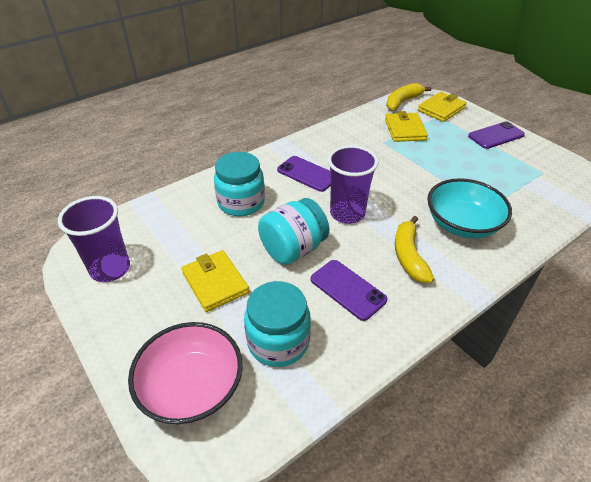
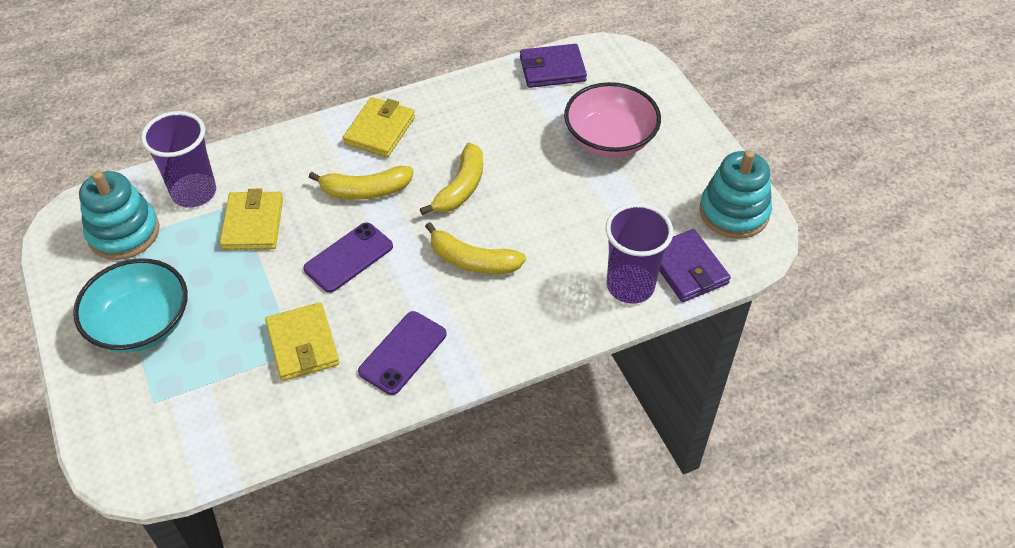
purple phone: [277,156,331,192] [311,260,388,321] [468,121,525,149] = 3 -> [303,222,393,293] [358,311,446,395] = 2
purple wallet: none = 0 -> [520,44,587,88] [659,229,731,302] = 2
turquoise jar: [214,152,265,216] [244,281,311,367] [258,198,329,265] = 3 -> none = 0
turquoise stacking toy: none = 0 -> [79,171,160,260] [699,150,772,239] = 2
yellow banana: [386,83,432,111] [395,216,434,283] = 2 -> [309,166,414,200] [420,143,483,215] [425,222,526,274] = 3

